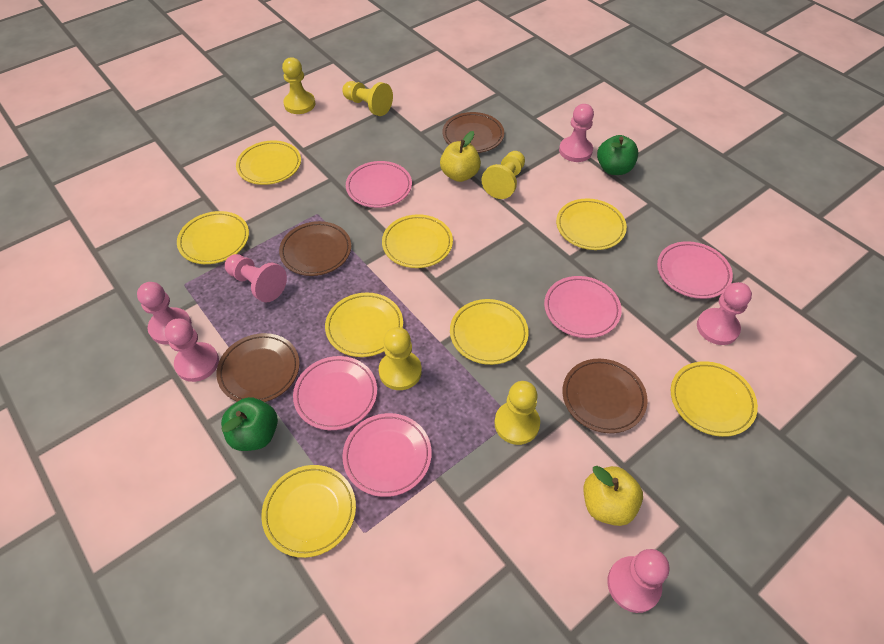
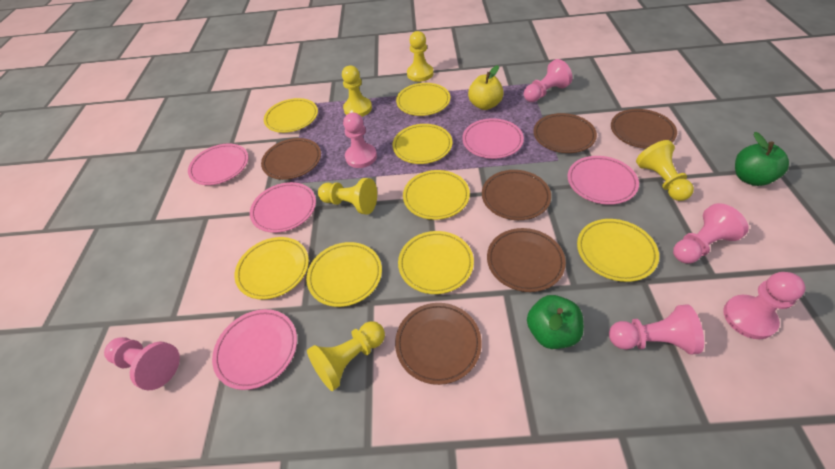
brown plate: [217,333,300,402] [279,221,351,276] [443,112,504,153] [562,359,648,433] = 4 -> [261,138,321,180] [395,303,482,385] [482,170,551,220] [487,228,566,292] [533,113,597,153] [611,109,677,149] = 6
yellow apple: [440,131,481,182] [583,466,643,526] = 2 -> [468,65,504,110] = 1

